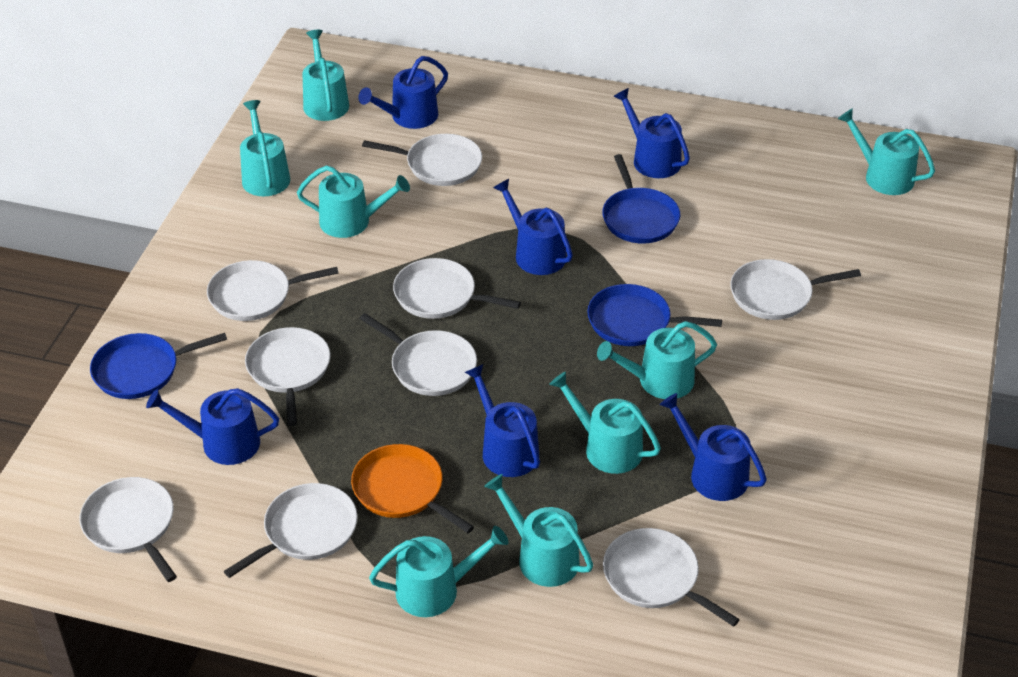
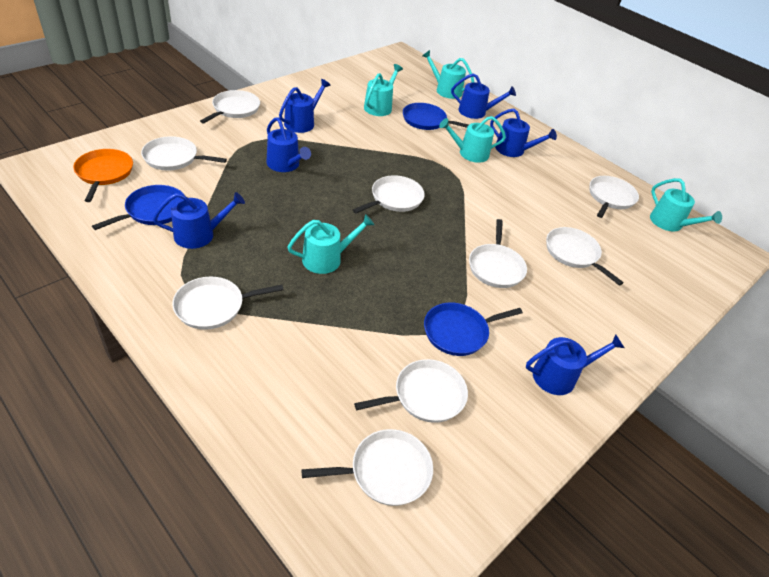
turquoise watering can: [240,100,290,196] [297,166,410,238] [303,30,349,121] [369,526,508,617] [484,474,593,587] [549,372,661,474] [597,321,717,399] [838,109,935,195] = 8 -> [287,214,374,274] [364,64,403,116] [422,50,474,99] [439,116,506,163] [650,178,722,232] = 5

